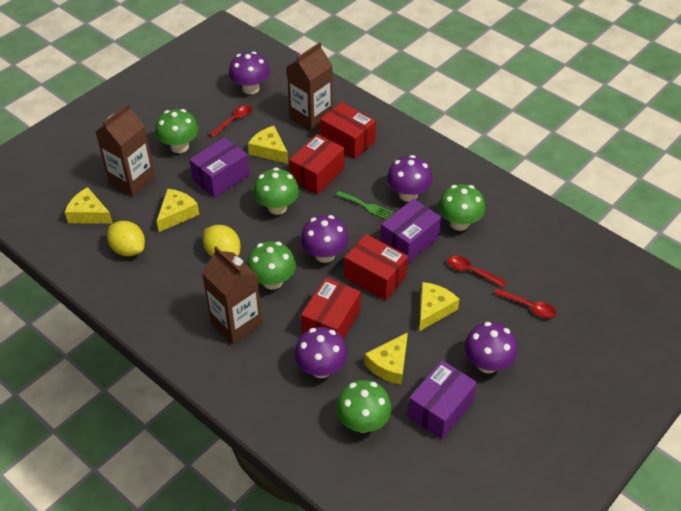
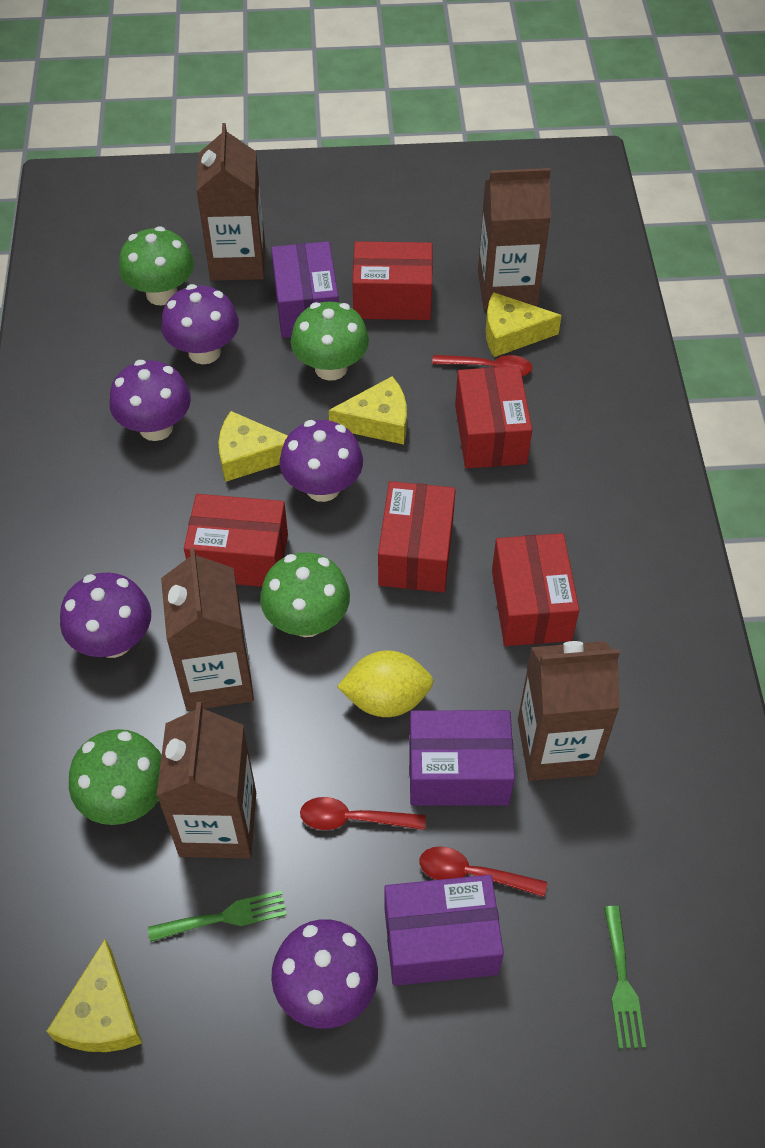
brown carton: [96,103,155,196] [202,247,263,344] [287,42,333,132] = 3 -> [156,702,256,859] [161,548,254,711] [197,123,265,281] [478,168,551,310] [518,641,620,781] = 5
green fork: [336,191,394,220] = 1 -> [148,890,287,942] [604,906,646,1049] = 2
green mushroom: [155,109,199,153] [247,241,296,290] [253,167,299,215] [336,380,392,433] [438,184,485,231] = 5 -> [69,729,162,825] [119,226,194,305] [260,553,350,637] [291,301,369,381] = 4
red box: [289,134,345,195] [301,278,361,339] [320,102,376,159] [344,234,408,300] = 4 -> [184,494,288,587] [352,241,433,320] [378,481,456,592] [455,366,532,468] [492,533,579,646] = 5
yellow cheese: [65,187,113,224] [157,189,199,232] [248,126,288,164] [364,332,408,385] [419,282,460,331] = 5 -> [46,939,142,1052] [219,411,288,482] [329,376,407,445] [486,292,562,357] = 4
yellow lemon: [107,221,145,256] [203,225,241,257] = 2 -> [337,650,434,717] = 1

